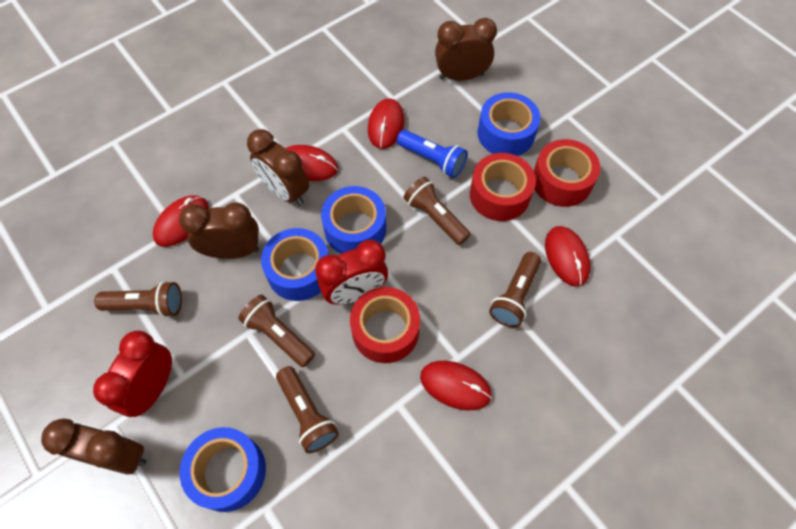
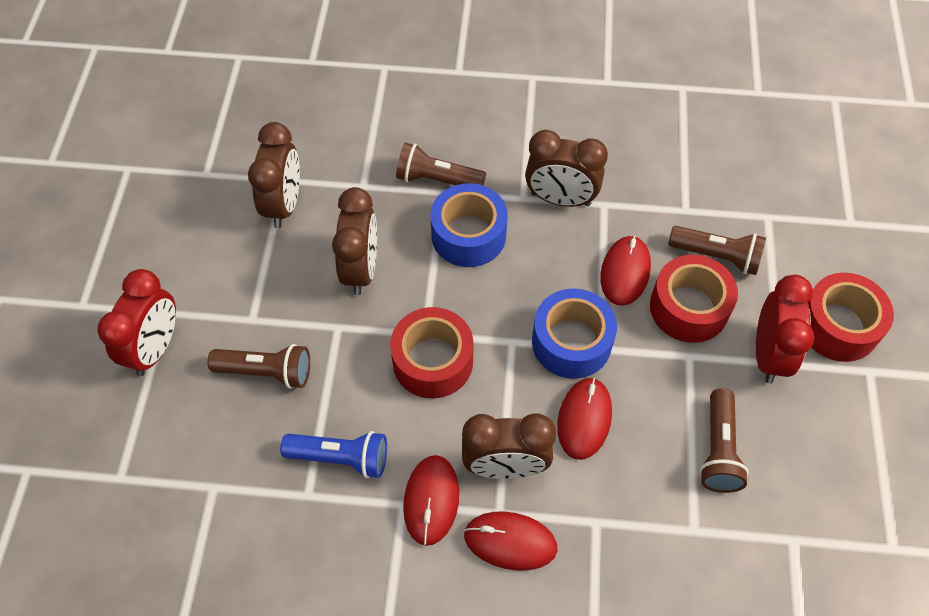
blue tape: [180,427,266,512] [261,228,329,301] [321,186,386,254] [478,92,541,156] = 4 -> [430,183,508,267] [532,288,617,379] = 2
brown flashlight: [94,281,182,318] [238,295,315,367] [276,366,339,453] [404,177,471,245] [489,252,541,327] = 5 -> [207,344,310,389] [396,143,486,185] [668,226,766,275] [699,388,749,493] = 4
red mouse: [153,196,209,247] [285,145,338,181] [368,98,405,149] [420,361,492,410] [545,226,591,286] = 5 -> [403,455,459,546] [464,511,557,571] [557,378,612,460] [600,235,651,306] = 4

